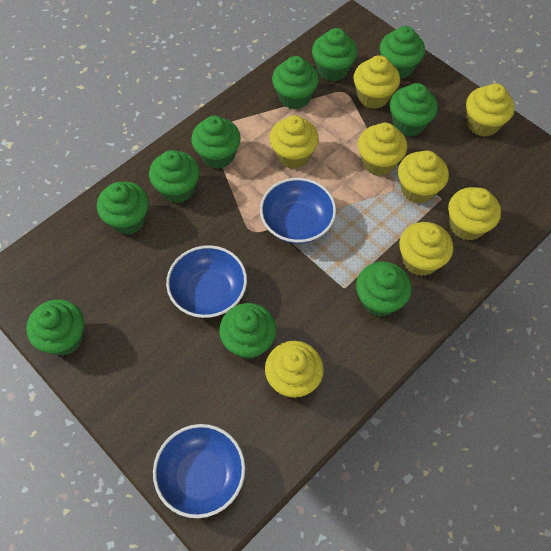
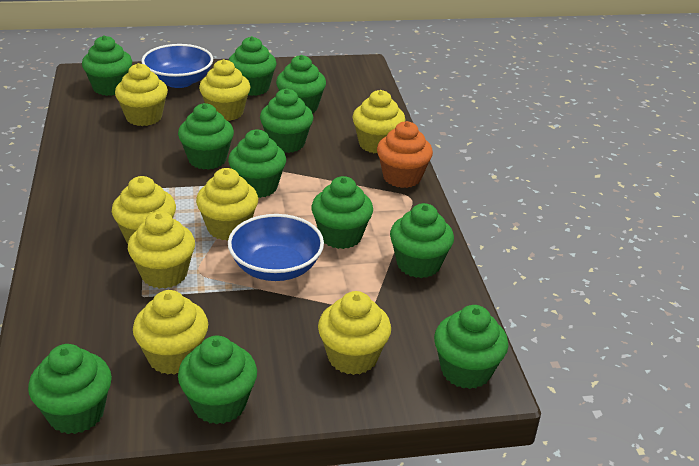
blue bowl: [153,424,245,518] [166,245,247,318] [260,178,336,244] = 3 -> [142,44,213,88] [228,214,324,281] = 2
green cupcake: [26,299,84,356] [97,182,149,235] [149,150,200,203] [191,116,241,169] [219,303,277,359] [272,56,319,109] [312,28,358,82] [356,262,412,317] [380,26,425,79] [390,83,438,137] = 10 -> [28,344,112,434] [82,35,132,96] [178,103,234,170] [178,336,257,424] [228,129,286,198] [229,36,277,96] [260,89,313,153] [276,55,326,113] [311,176,373,249] [390,203,454,278] [434,305,508,389] = 11
orange cupcake: none = 0 -> [377,121,433,188] = 1

